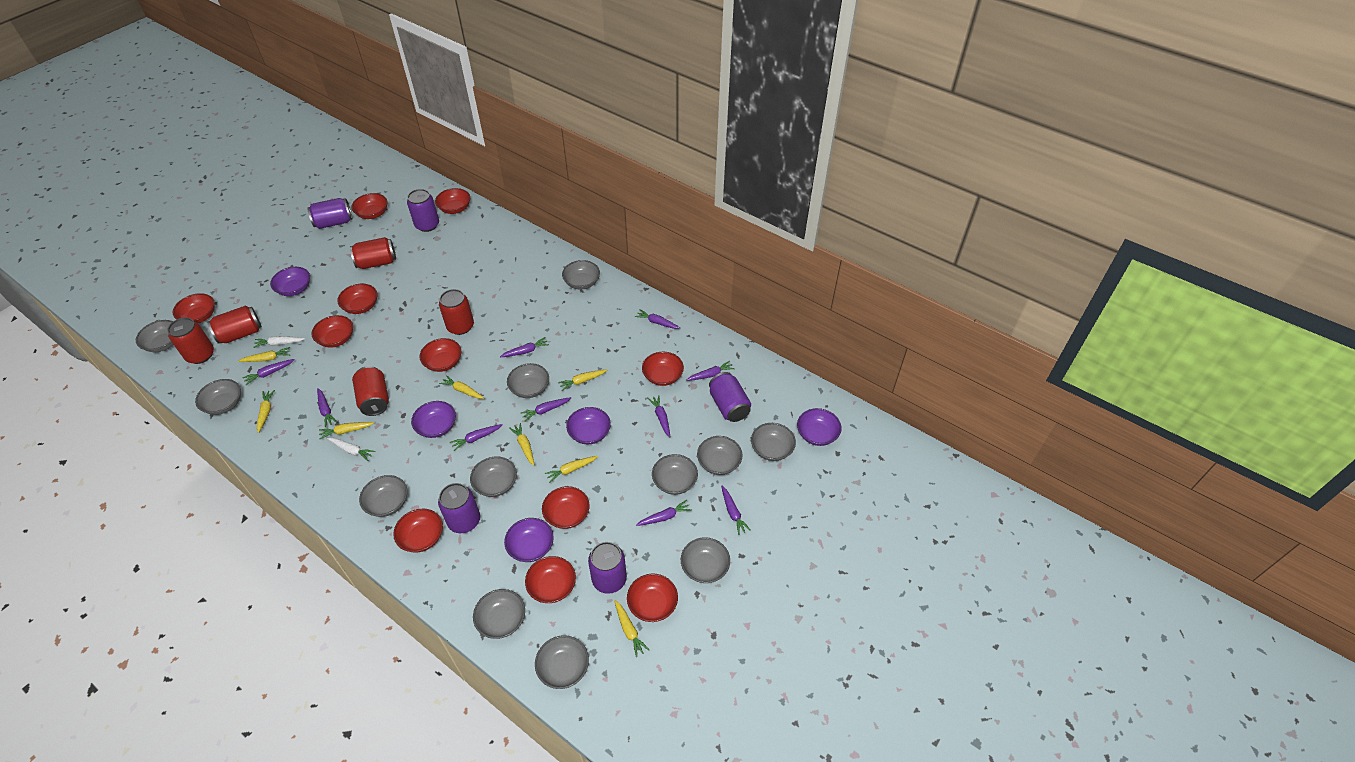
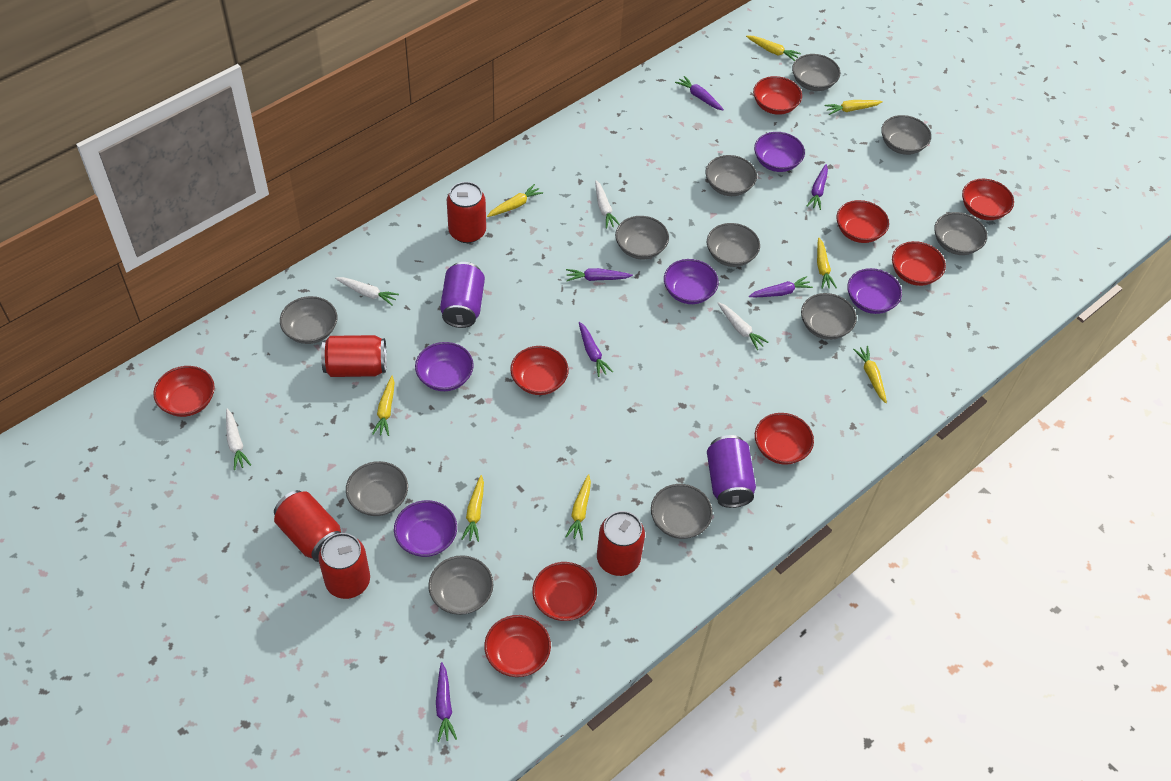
grey bowl: [136,320,173,352] [195,379,241,415] [359,475,407,517] [470,457,517,497] [473,589,525,639] [507,363,549,398] [535,635,589,689] [562,260,600,289] [652,454,698,495] [681,537,730,583] [697,436,743,475] [751,423,796,461] = 12 -> [280,296,337,344] [346,461,408,516] [428,555,493,615] [615,216,669,259] [651,484,713,539] [706,155,757,196] [707,223,760,267] [792,54,840,91] [801,293,857,340] [881,115,931,155] [934,212,987,255] = 11
purple can: [307,198,353,229] [407,189,439,232] [438,483,480,533] [588,542,627,594] [709,372,751,422] = 5 -> [440,262,485,328] [707,435,756,508] = 2
purple carrot: [242,359,295,385] [317,388,337,427] [450,424,503,451] [500,337,549,357] [521,397,571,421] [635,309,680,329] [636,500,692,526] [648,395,670,437] [686,361,735,381] [721,486,751,535] = 10 -> [436,662,457,742] [566,268,633,281] [579,322,613,377] [675,76,724,111] [749,276,813,297] [807,164,828,210] = 6
red bowl: [173,293,215,323] [312,315,353,348] [337,284,377,314] [352,193,388,219] [393,509,443,553] [420,338,461,372] [435,188,470,214] [525,556,576,603] [542,486,590,529] [627,574,678,622] [642,352,684,386] = 11 -> [153,366,215,417] [484,615,551,677] [510,346,569,395] [532,562,597,621] [753,76,802,115] [755,413,814,465] [837,200,889,243] [892,241,946,286] [962,179,1014,220] = 9
white carrot: [253,336,305,348] [327,438,376,461] = 2 -> [226,409,251,470] [335,277,399,306] [595,180,619,229] [718,302,769,350] = 4

